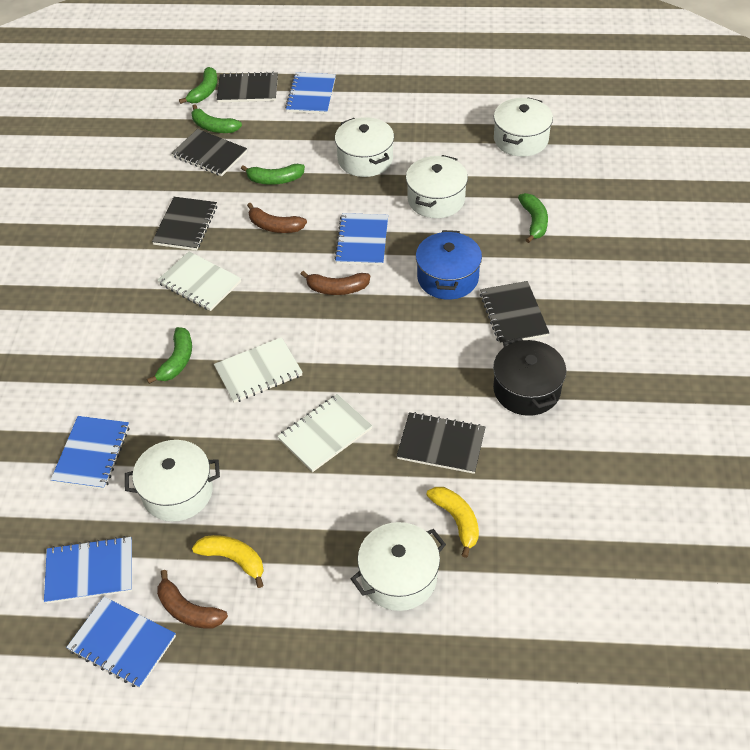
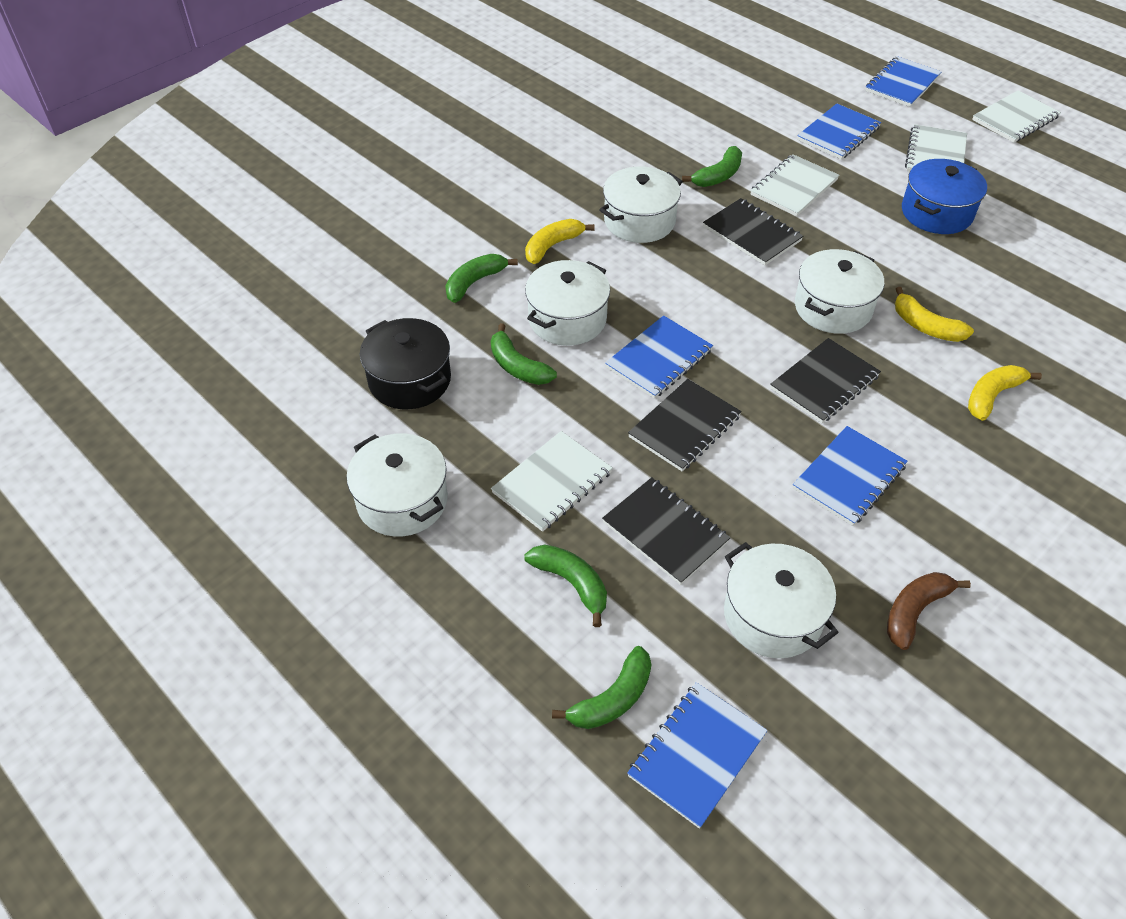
black notebook: [152,197,217,250] [171,129,247,176] [216,72,278,103] [397,412,485,474] [480,281,549,345] = 5 -> [602,477,731,585] [628,379,742,471] [703,198,803,265] [770,338,881,423] = 4
brown banana: [157,570,228,628] [247,203,307,233] [301,271,370,295] = 3 -> [887,572,971,650] = 1
white notebook: [157,251,241,311] [214,337,303,403] [278,394,372,472] = 3 -> [491,431,612,532] [750,154,839,216] [905,124,967,172] [972,90,1061,143] = 4
yellow banana: [192,535,264,588] [426,487,479,558] = 2 -> [525,219,595,264] [895,287,974,342] [968,365,1042,421] = 3

